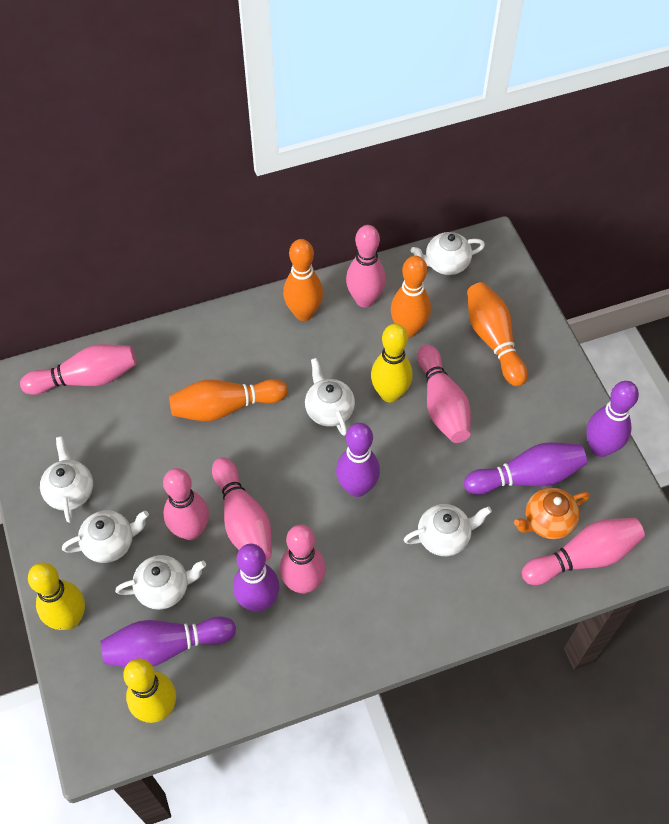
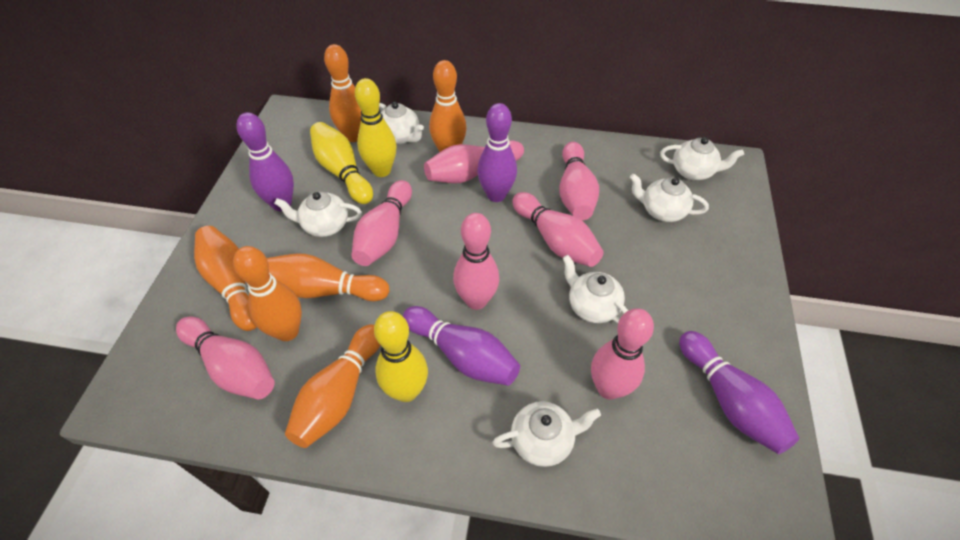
orange bowling pin: [169,379,288,421] [283,239,323,321] [391,256,431,337] [467,282,527,386] = 4 -> [194,226,257,331] [233,246,302,341] [267,254,390,301] [285,324,380,448] [324,44,362,142] [429,60,467,152] = 6
orange teapot: [514,487,590,539] = 1 -> none = 0
purple bowling pin: [100,616,236,667] [233,544,280,612] [336,423,380,497] [464,442,587,495] [586,381,639,457] = 5 -> [236,112,294,211] [403,306,520,386] [477,103,517,202] [679,331,800,454] = 4

